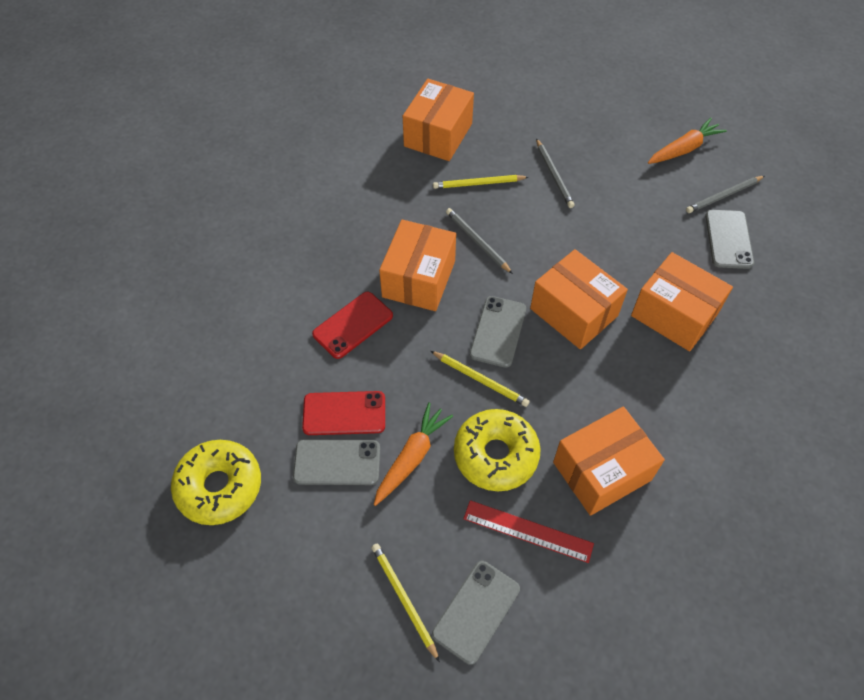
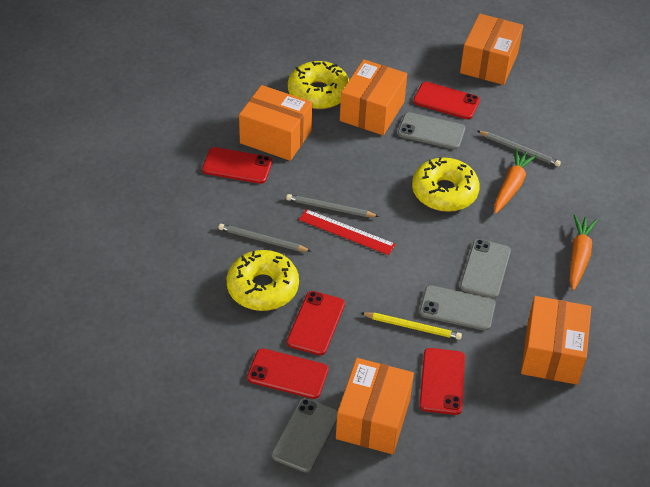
red phone: [302,391,385,435] [312,292,393,359] = 2 -> [202,147,272,184] [247,348,328,399] [287,291,345,355] [413,82,480,119] [419,348,465,415] = 5
yellow donut: [171,440,261,525] [454,409,541,491] = 2 -> [227,250,299,311] [288,61,349,109] [412,157,480,212] = 3
yellow pencil: [371,543,440,662] [431,351,530,407] [433,175,528,189] = 3 -> [361,312,462,340] = 1

